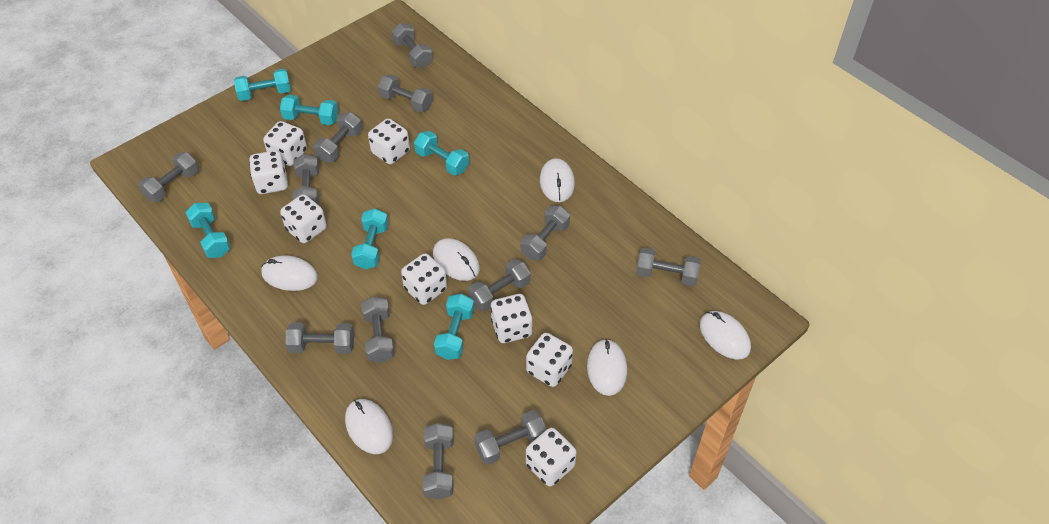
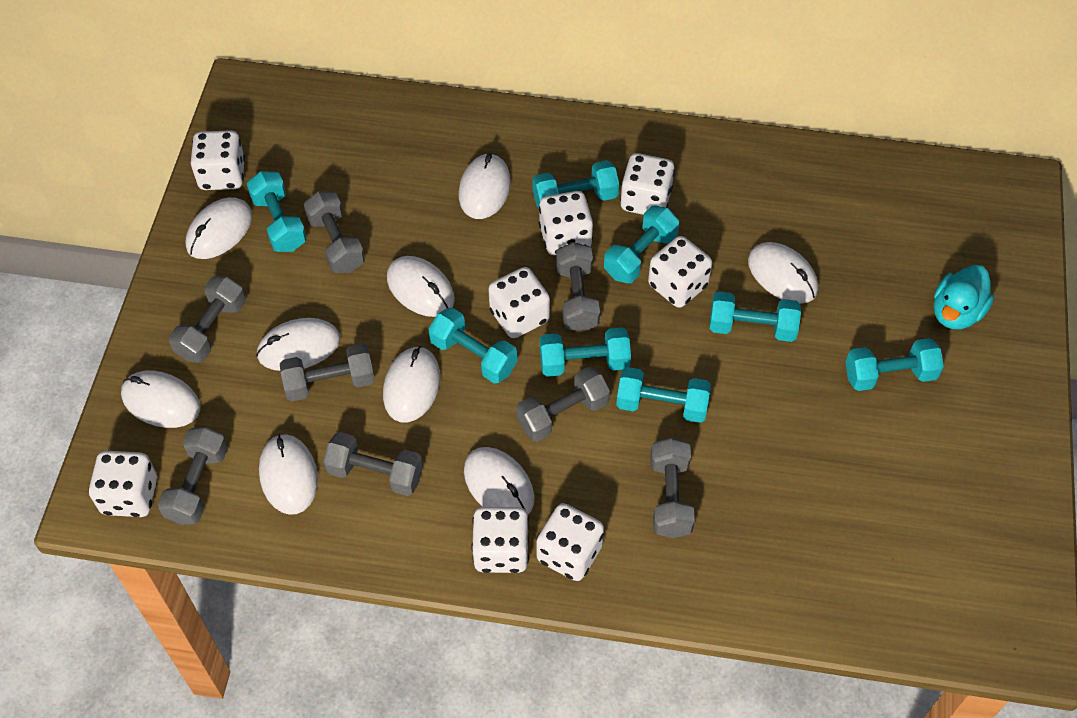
grey dumbbell: [138,152,199,202] [285,322,354,354] [292,154,319,205] [313,112,362,163] [361,296,394,363] [378,74,433,113] [392,23,433,68] [422,423,453,499] [468,259,531,311] [474,410,547,465] [521,205,570,260] [636,248,701,286] = 12 -> [158,427,228,525] [169,276,246,363] [280,343,375,401] [304,191,365,273] [323,432,423,496] [516,367,610,442] [556,242,600,332] [650,438,695,538] = 8
turquoise duck: none = 0 -> [934,265,994,329] = 1
turquoise dumbbell: [185,203,231,258] [234,69,291,101] [280,95,339,125] [351,209,389,270] [414,131,469,175] [434,294,474,360] = 6 -> [247,171,307,252] [428,308,518,383] [532,160,619,209] [539,327,631,377] [604,206,679,283] [616,367,711,423] [709,291,801,342] [846,338,944,391] = 8
white mouse: [261,256,318,291] [345,399,393,454] [433,238,480,281] [540,158,575,202] [587,339,627,396] [700,311,751,360] = 6 -> [121,371,200,428] [186,197,252,259] [256,318,340,371] [259,434,318,515] [383,346,440,422] [387,256,455,317] [459,153,511,219] [464,447,535,515] [748,242,818,304] = 9

